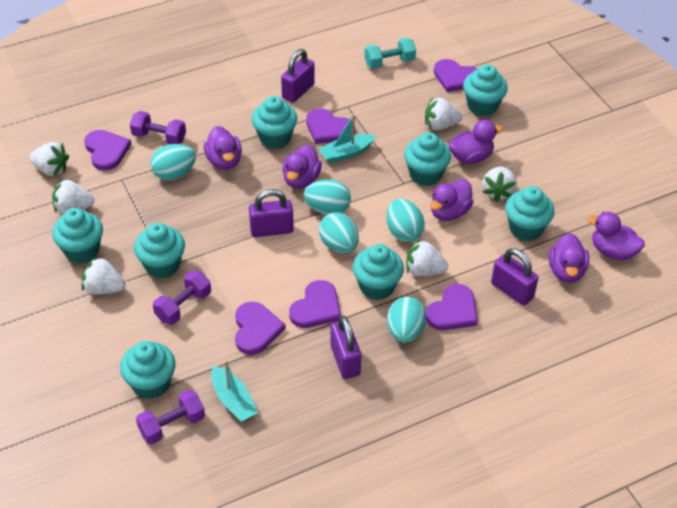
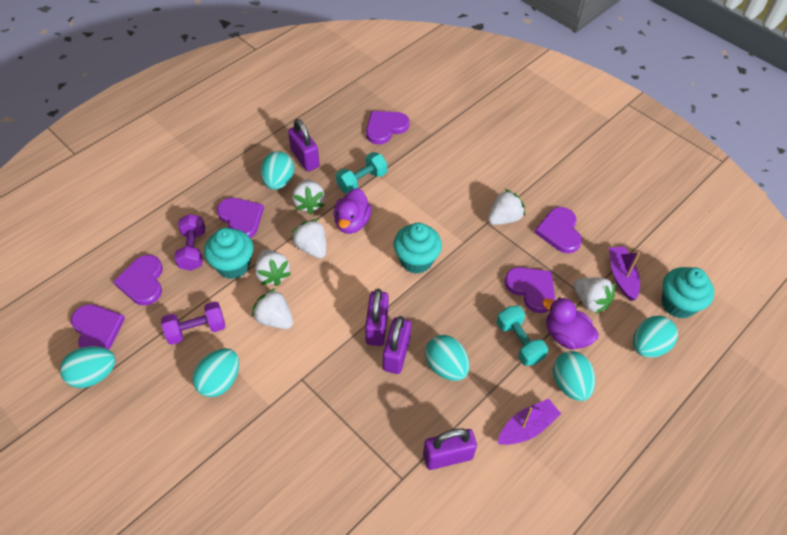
purple boat: none = 0 -> [498,399,561,445] [609,246,640,301] = 2
purple duck: [204,126,242,170] [282,144,322,189] [430,179,473,221] [449,120,503,164] [549,233,589,283] [587,212,645,261] = 6 -> [333,188,372,234] [542,297,599,350] = 2
purple dumbbell: [130,111,186,144] [136,390,205,445] [153,271,211,325] = 3 -> [161,301,226,345] [174,214,205,271] = 2
turquoise boat: [211,360,258,422] [319,115,376,163] = 2 -> none = 0
turquoise cupcake: [52,208,103,263] [120,341,176,399] [134,223,185,279] [252,96,297,149] [353,244,404,300] [404,132,451,186] [463,64,508,116] [505,186,554,241] = 8 -> [204,228,254,279] [394,223,442,274] [661,267,714,319] = 3
turquoise dumbbell: [364,38,416,69] = 1 -> [336,152,387,193] [497,306,548,366] = 2
turquoise egg: [150,144,196,180] [304,180,351,215] [319,212,359,253] [386,199,425,242] [387,297,426,343] = 5 -> [60,346,116,388] [192,348,239,397] [260,151,294,190] [425,335,470,381] [553,351,595,401] [633,316,678,358] = 6

